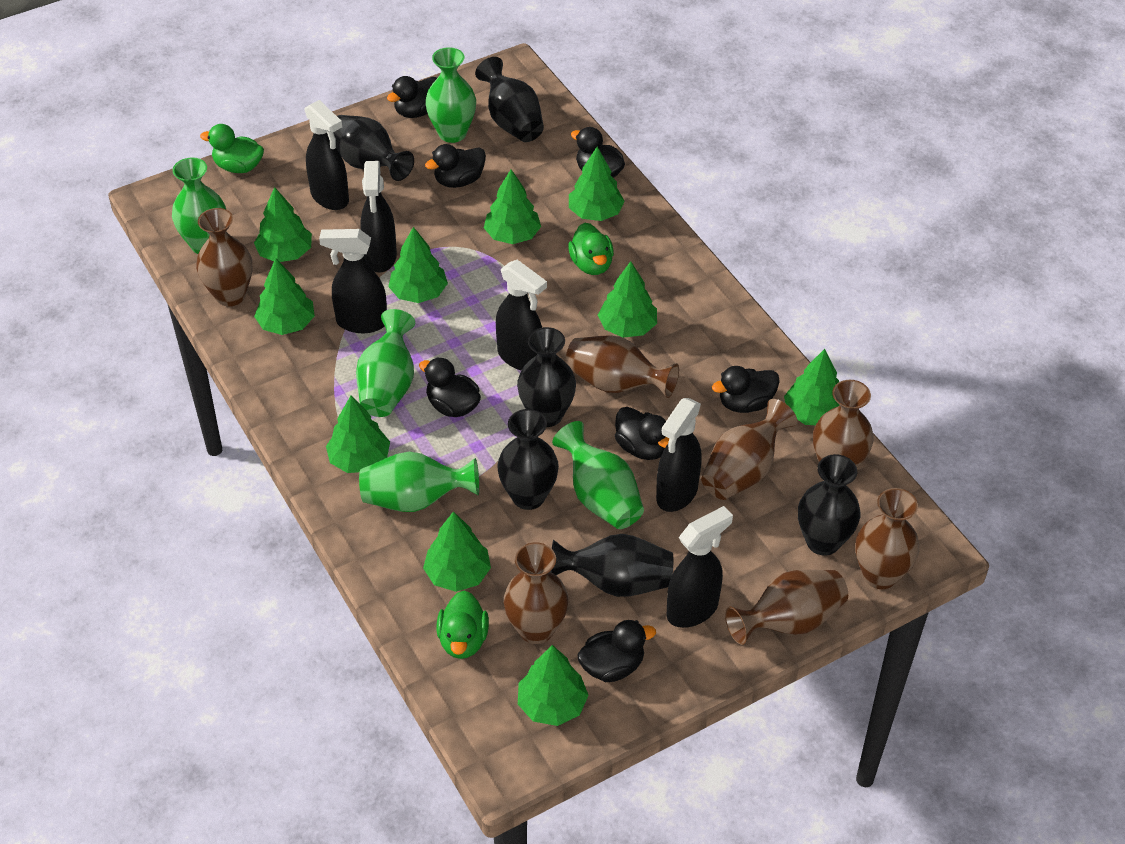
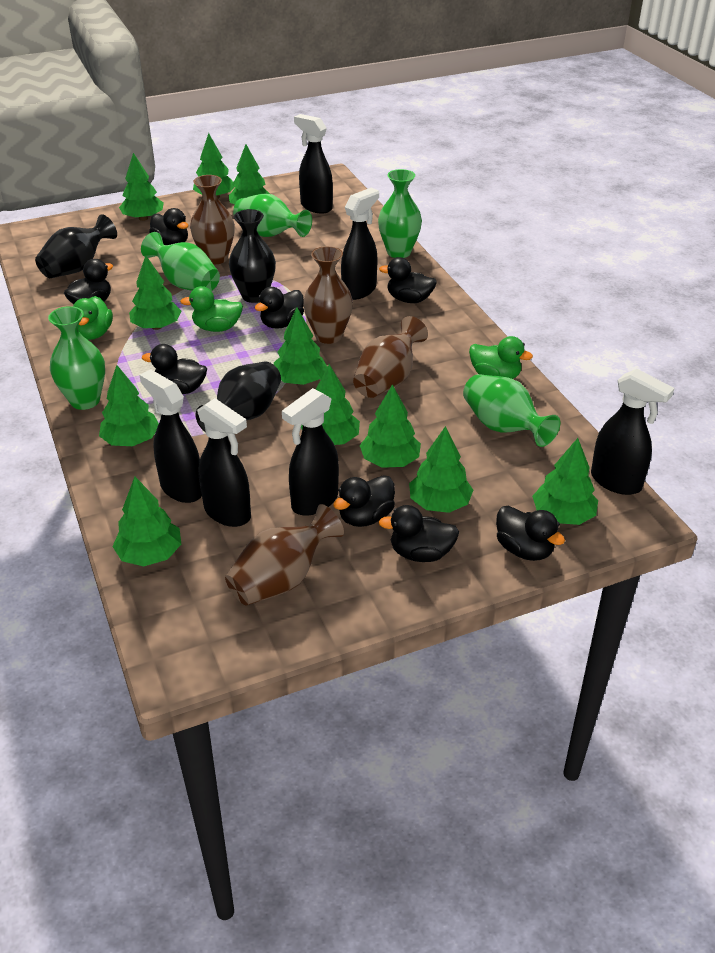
black duck: [387,76,437,118] [419,357,481,417] [425,144,486,188] [571,127,625,178] [577,620,656,682] [615,407,669,460] [712,366,780,413] = 7 -> [64,259,113,304] [142,344,207,394] [149,208,188,245] [255,287,304,328] [333,475,395,527] [378,505,459,562] [379,257,437,303] [496,506,565,561] = 8
black vase: [333,115,414,181] [475,57,544,142] [497,409,559,510] [517,327,576,427] [550,534,673,597] [798,454,860,556] = 6 -> [35,214,117,278] [195,362,281,433] [229,209,276,303] = 3
brown vase: [196,208,252,306] [504,542,568,644] [565,335,679,398] [701,399,797,500] [725,570,848,645] [813,380,874,468] [855,488,919,589] = 7 -> [190,175,235,264] [225,504,344,605] [303,246,353,344] [353,316,428,398] = 4
green tree: [254,187,312,262] [254,258,315,335] [326,395,390,473] [388,227,448,303] [423,511,491,592] [484,169,541,244] [518,645,589,726] [569,147,625,221] [598,261,657,338] [784,349,839,425] = 10 -> [99,365,159,446] [112,477,181,566] [119,153,164,221] [129,255,181,330] [193,133,234,199] [229,144,270,204] [274,308,327,385] [301,364,360,445] [360,384,421,468] [409,426,473,513] [532,438,598,525] = 11

